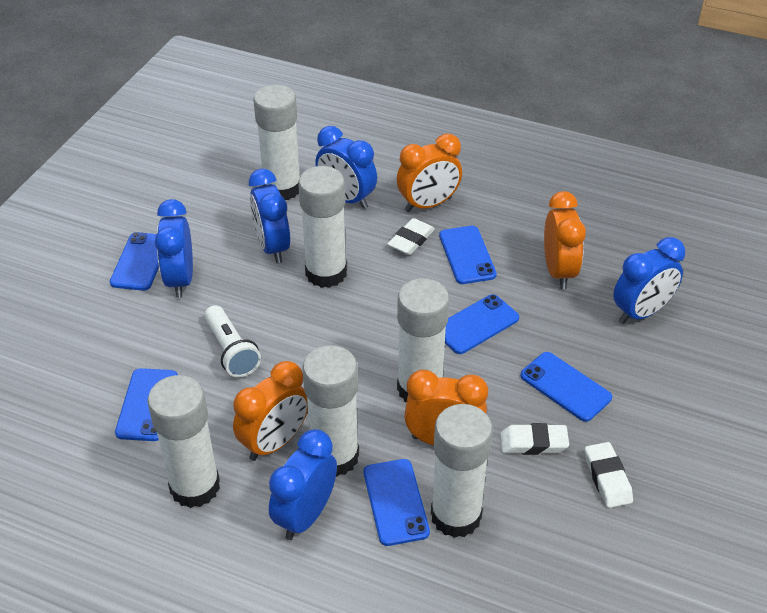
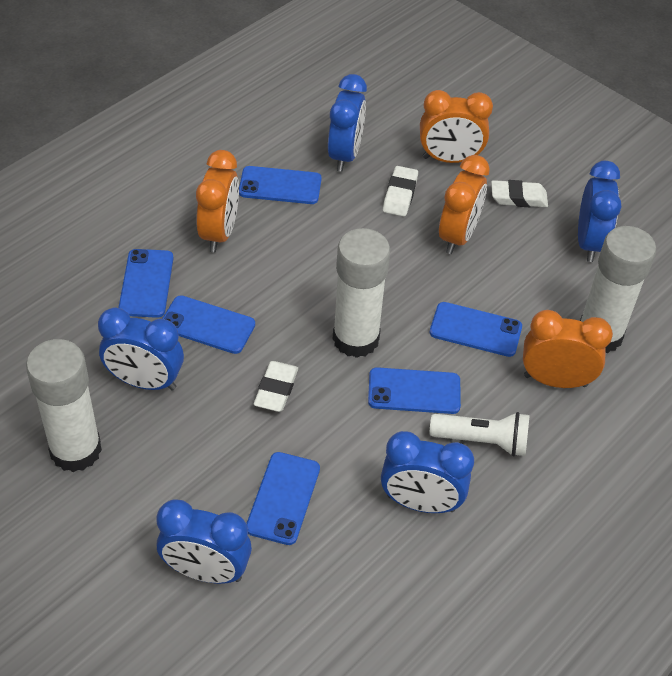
white glue stick: [147,375,220,508] [253,84,300,200] [298,166,347,288] [302,345,359,477] [397,278,449,402] [431,404,493,538] = 6 -> [26,339,102,472] [333,228,390,358] [580,226,656,353] = 3

